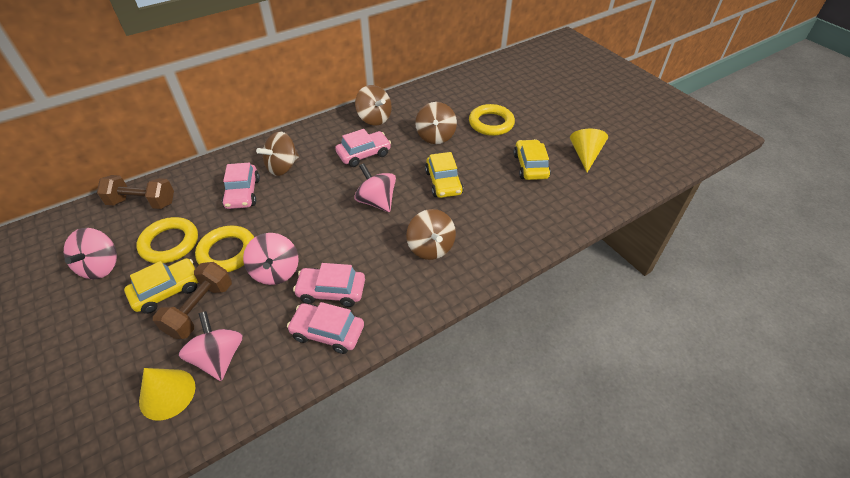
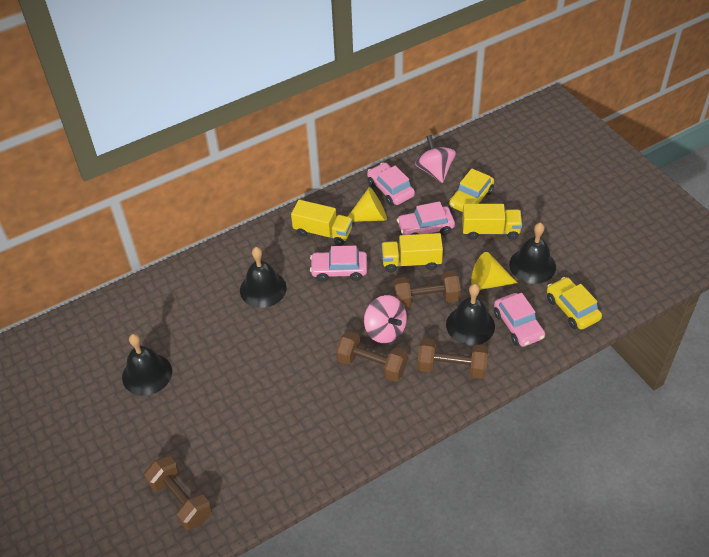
black bell: none = 0 -> [122,334,172,396] [240,247,287,308] [446,284,495,346] [509,223,556,284] = 4
brown dumbbell: [97,175,174,209] [153,262,232,339] = 2 -> [144,456,212,530] [336,331,408,382] [393,271,461,308] [418,339,488,379] = 4
brown spinning top: [256,131,299,176] [355,85,392,126] [406,209,456,260] [415,102,457,144] = 4 -> none = 0
pink spinning top: [64,228,117,279] [178,311,243,381] [243,233,299,285] [354,163,396,212] = 4 -> [364,295,407,343] [415,135,456,183] = 2
yellow car: [124,258,198,314] [425,152,464,198] [514,139,551,180] = 3 -> [449,169,494,212] [547,277,602,330] = 2
yellow ring: [136,217,198,263] [195,226,254,272] [469,104,515,136] = 3 -> none = 0
yellow truck: none = 0 -> [291,200,353,246] [382,233,443,272] [462,204,522,240] = 3

